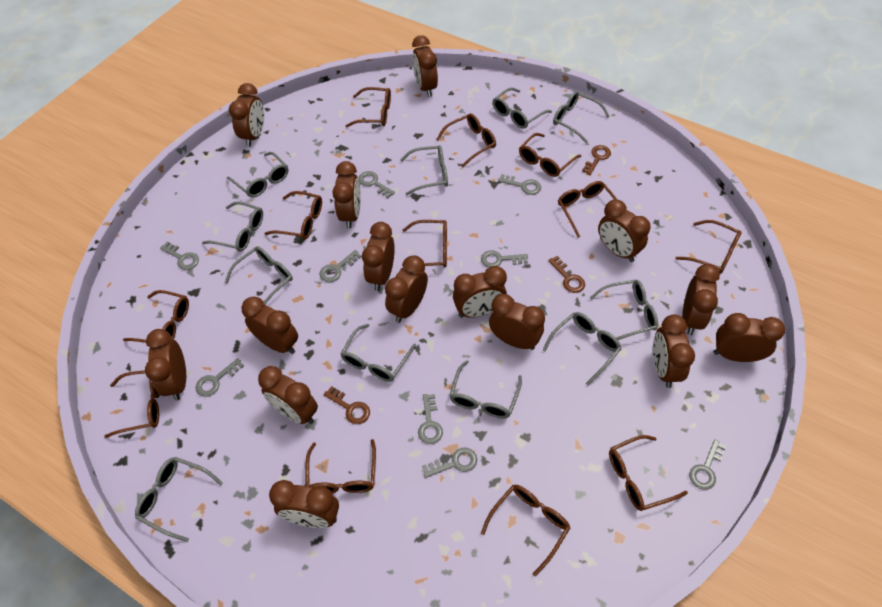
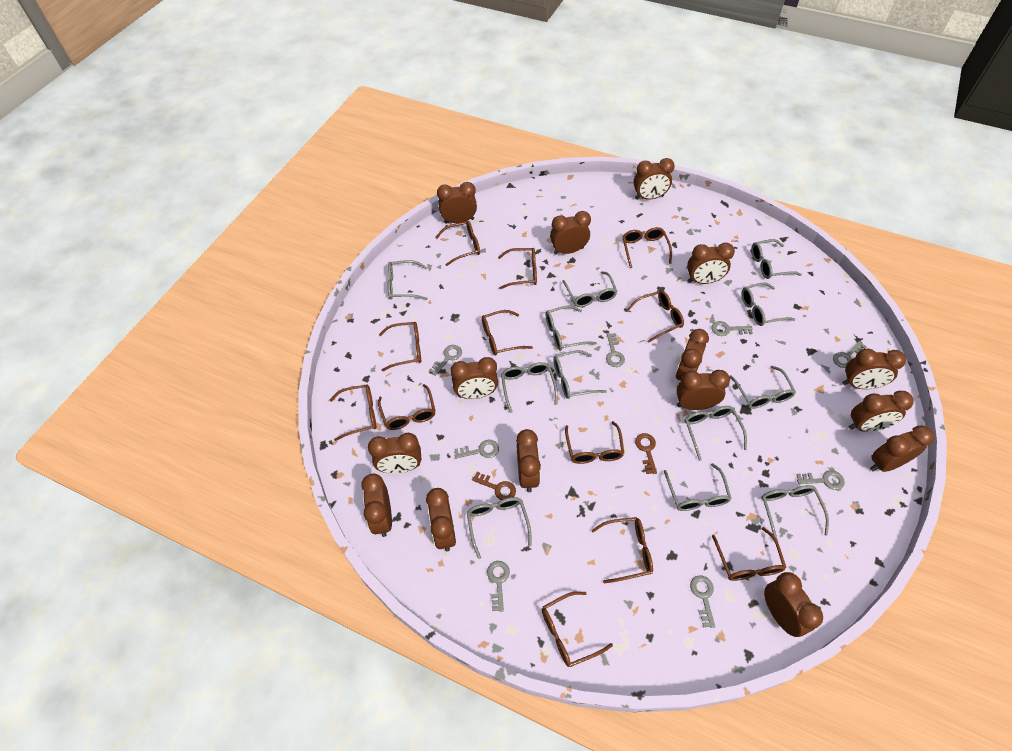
brown key: [324,386,370,424] [548,256,585,293] [582,145,611,175] = 3 -> [472,472,516,500] [635,433,657,474] = 2
grey glasses: [135,457,223,542] [202,201,263,252] [225,246,293,305] [227,152,288,197] [340,324,416,382] [400,145,448,195] [449,360,522,419] [493,87,552,129] [543,312,622,385] [553,91,610,144] [590,280,658,340] = 11 -> [387,260,428,300] [467,497,532,559] [501,362,558,413] [545,305,597,351] [553,350,607,399] [563,271,618,307] [664,463,732,511] [685,406,747,461] [729,366,796,409] [741,282,795,326] [751,239,802,279] [761,485,829,541] = 12
grey key: [160,241,199,270] [195,358,244,397] [319,250,362,282] [358,171,395,198] [418,394,443,444] [422,448,477,478] [481,250,528,268] [498,174,541,195] [689,440,726,490] = 9 -> [429,345,462,376] [454,440,499,459] [487,561,510,612] [606,333,625,367] [690,575,715,628] [712,321,753,336] [796,470,845,490] [833,341,867,368] = 8

